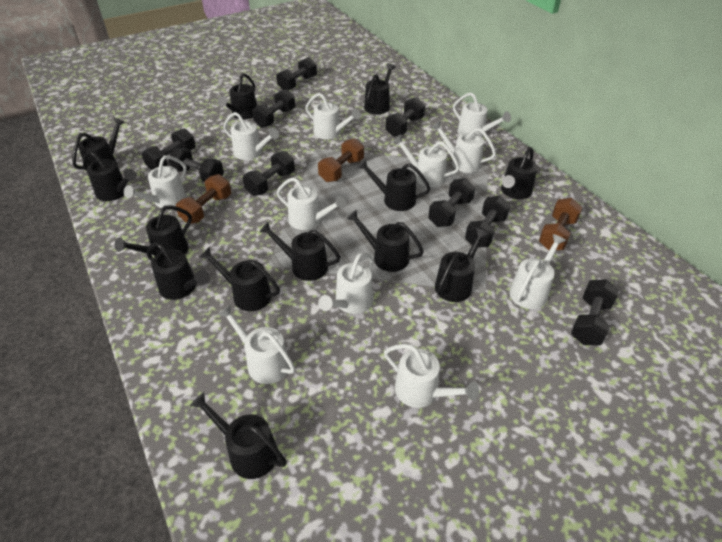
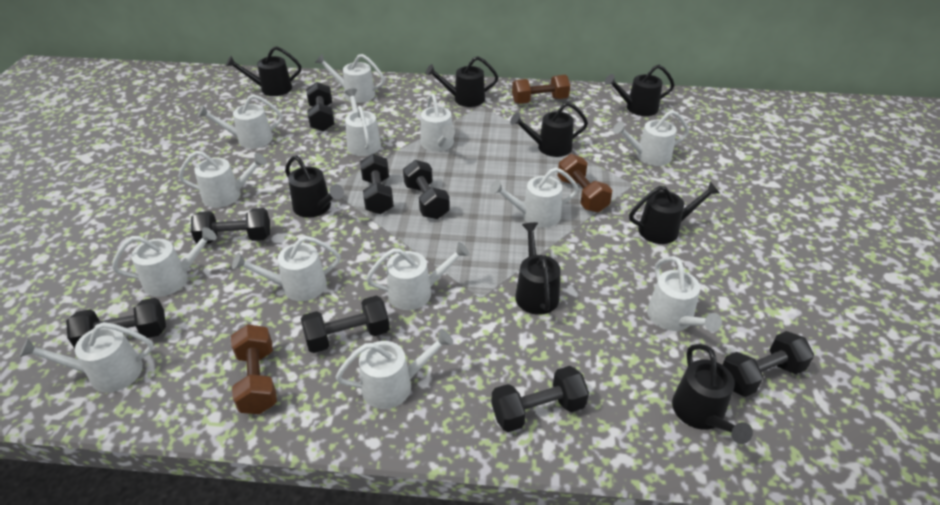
black dumbbell: [141,128,196,170] [169,148,224,182] [243,151,295,196] [252,89,295,128] [276,57,317,90] [385,98,425,137] [428,178,475,227] [465,196,510,248] [571,279,619,346] = 9 -> [66,298,166,349] [191,208,270,244] [301,296,390,353] [306,82,334,132] [360,154,394,214] [403,160,450,219] [491,366,589,432] [722,331,814,397] = 8
black watering can: [72,118,125,170] [83,150,136,201] [115,205,192,257] [147,242,210,300] [190,392,287,479] [200,247,280,311] [218,73,257,120] [259,222,340,281] [347,210,424,272] [357,159,431,211] [364,63,396,114] [435,228,489,302] [501,147,537,199] = 13 -> [226,46,301,96] [285,155,344,218] [425,56,498,107] [510,102,588,157] [515,222,561,315] [605,65,675,116] [629,182,720,244] [672,344,753,444] = 8
white watering can: [124,155,187,208] [218,305,295,384] [223,112,279,160] [277,177,346,230] [305,93,361,139] [318,253,374,314] [384,344,479,408] [393,135,460,187] [432,121,496,173] [453,92,511,137] [509,234,566,309] = 11 -> [19,322,154,393] [112,227,217,297] [178,151,267,208] [198,94,282,149] [232,236,341,301] [315,54,385,103] [336,329,453,409] [345,89,381,156] [366,242,469,310] [420,94,455,151] [490,167,579,228] [613,110,689,166] [647,256,722,332] = 13

